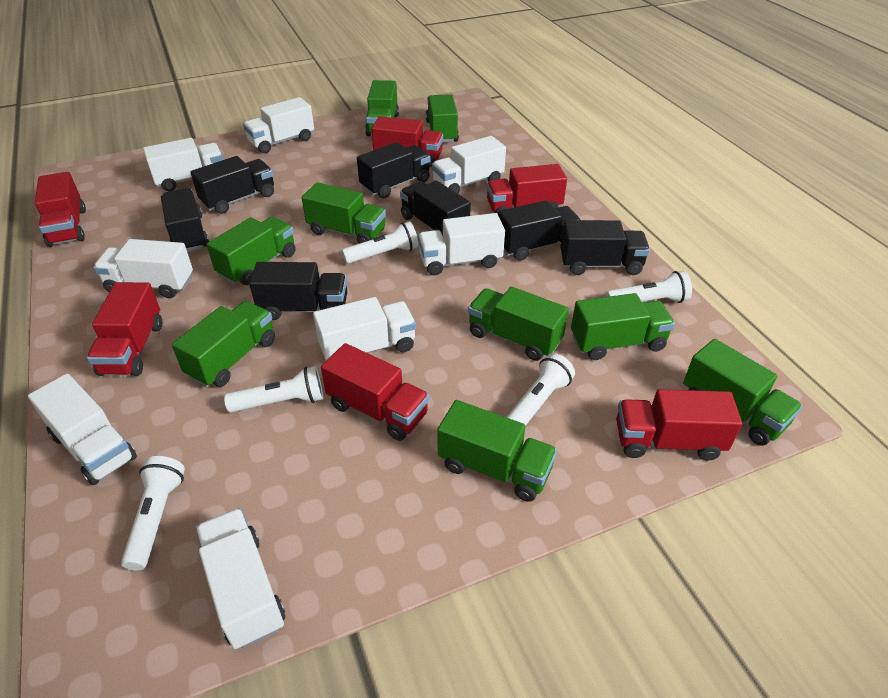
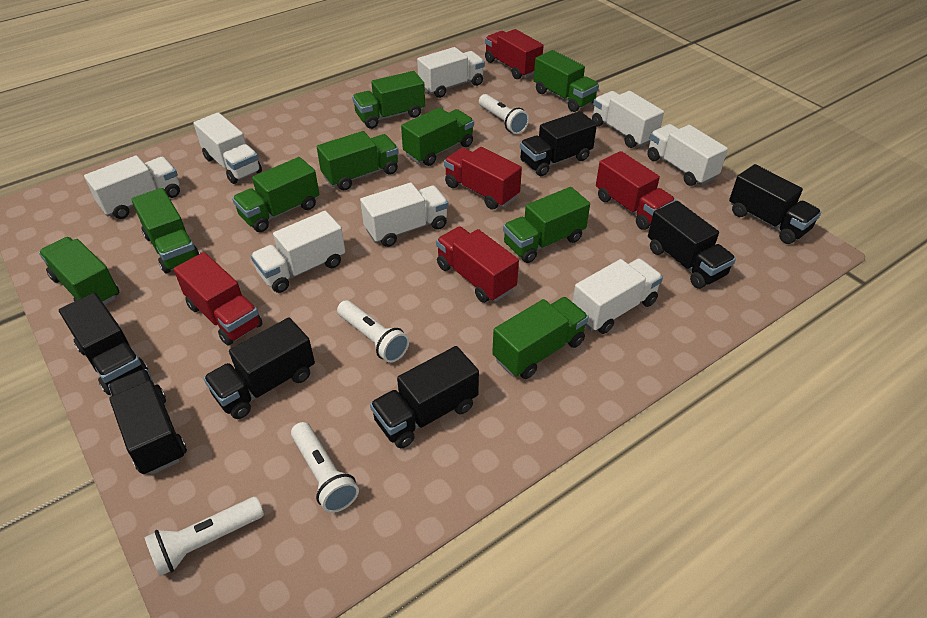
red truck: [35,172,86,247] [87,282,162,376] [321,343,429,441] [372,116,443,167] [486,164,567,214] [616,389,742,461] = 6 -> [173,252,263,345] [436,226,519,303] [444,147,522,210] [485,29,544,79] [596,151,676,230] = 5
white flashlight: [121,456,185,571] [224,366,323,413] [342,221,419,264] [507,353,575,426] [606,271,692,303] = 5 -> [144,497,264,576] [291,422,359,513] [337,300,409,363] [479,94,529,134] = 4

